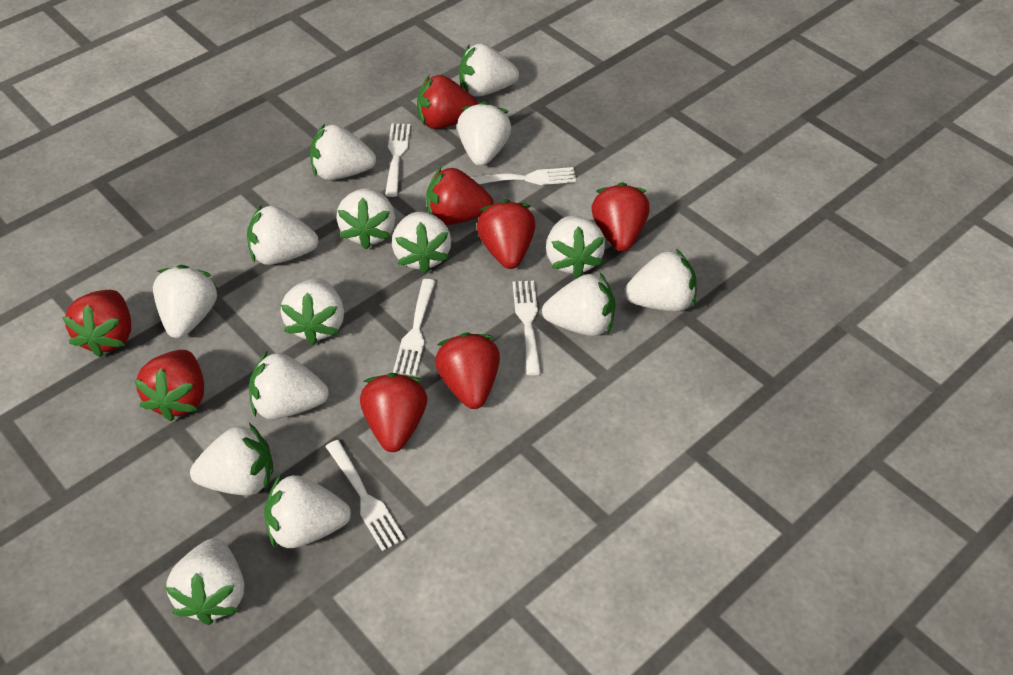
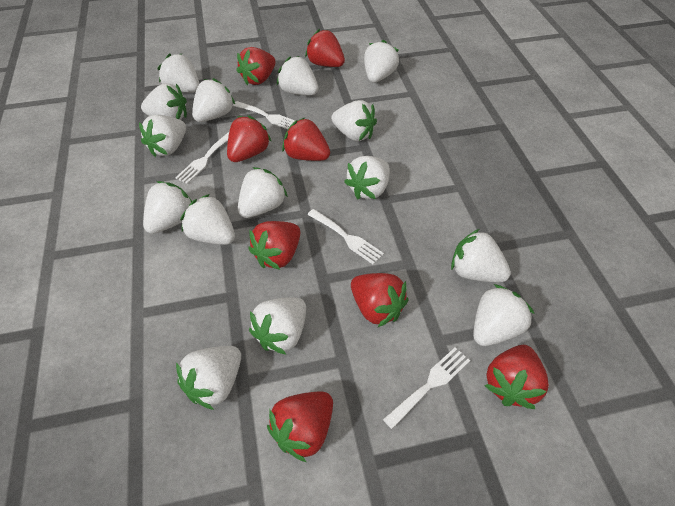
white fork: [325,440,405,551] [385,124,411,197] [393,279,436,376] [471,167,576,185] [512,281,541,375] = 5 -> [175,132,229,184] [233,101,295,129] [307,209,384,264] [383,347,470,429] = 4

